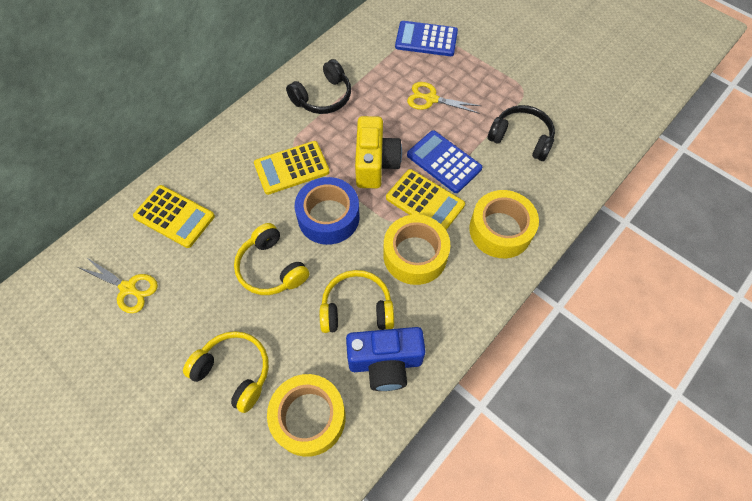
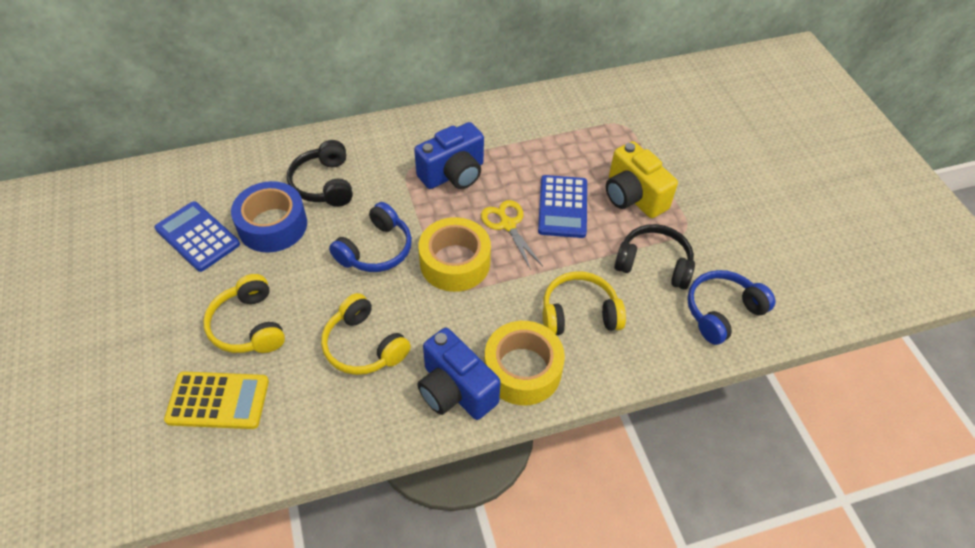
blue camera: [346,327,425,391] = 1 -> [414,122,484,189] [417,328,501,420] = 2
blue headphones: none = 0 -> [329,202,412,272] [687,270,776,345] = 2
yellow calculator: [133,185,215,248] [254,141,330,195] [386,169,465,230] = 3 -> [164,371,269,429] = 1
yellow scissors: [78,257,158,313] [407,82,481,113] = 2 -> [481,200,543,270] = 1
yellow tape: [267,374,346,457] [383,215,450,285] [469,190,539,258] = 3 -> [419,217,491,292] [484,321,565,405] = 2

